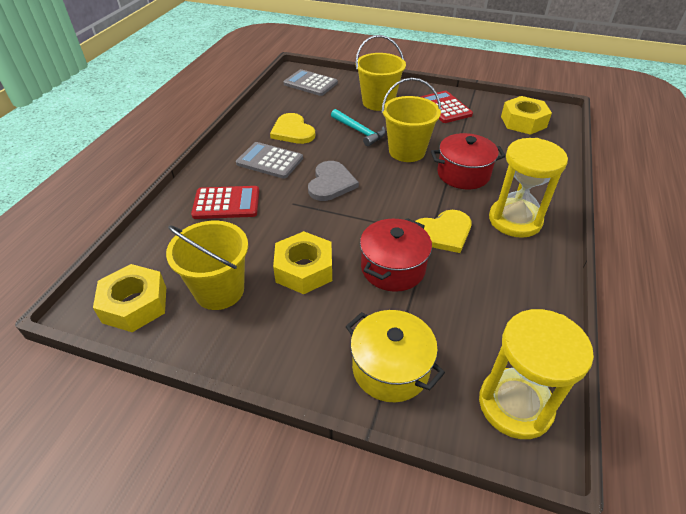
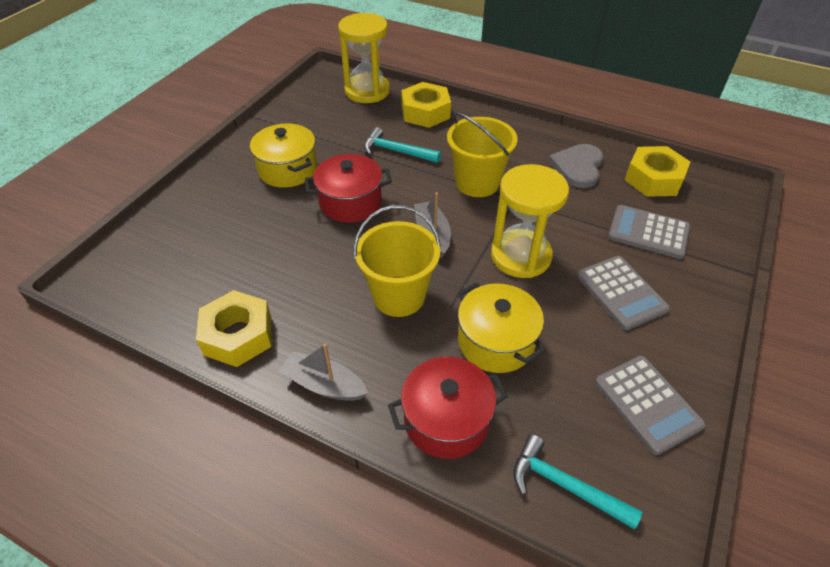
grey boat: none = 0 -> [279,343,368,401] [414,192,451,258] = 2
grey calculator: [236,142,303,179] [283,69,338,96] = 2 -> [577,256,670,330] [595,356,706,455] [608,205,690,259] = 3
red calculator: [191,186,259,219] [420,91,473,123] = 2 -> none = 0
turquoise hammer: [331,109,386,146] = 1 -> [364,127,441,163] [513,434,642,529] = 2
yellow bucket: [166,221,248,310] [355,35,406,111] [381,78,441,162] = 3 -> [354,205,441,317] [447,112,518,197] = 2
yellow heart: [270,113,315,144] [415,210,472,253] = 2 -> none = 0
yellow pot: [345,310,445,402] = 1 -> [250,123,317,188] [458,283,546,373] = 2

